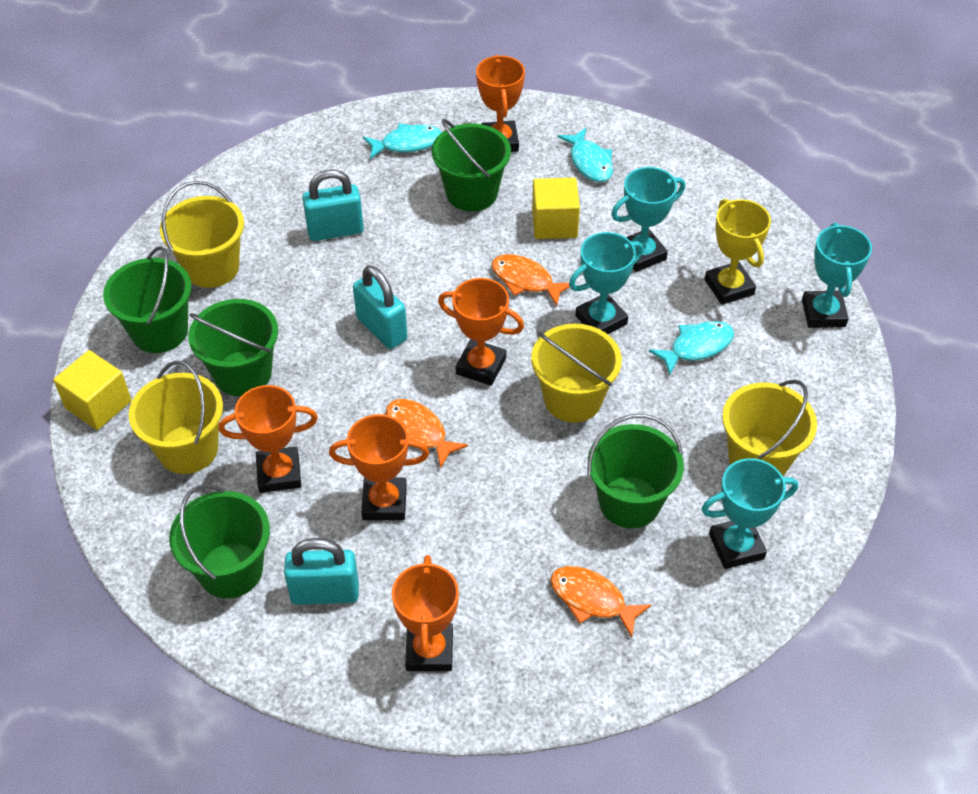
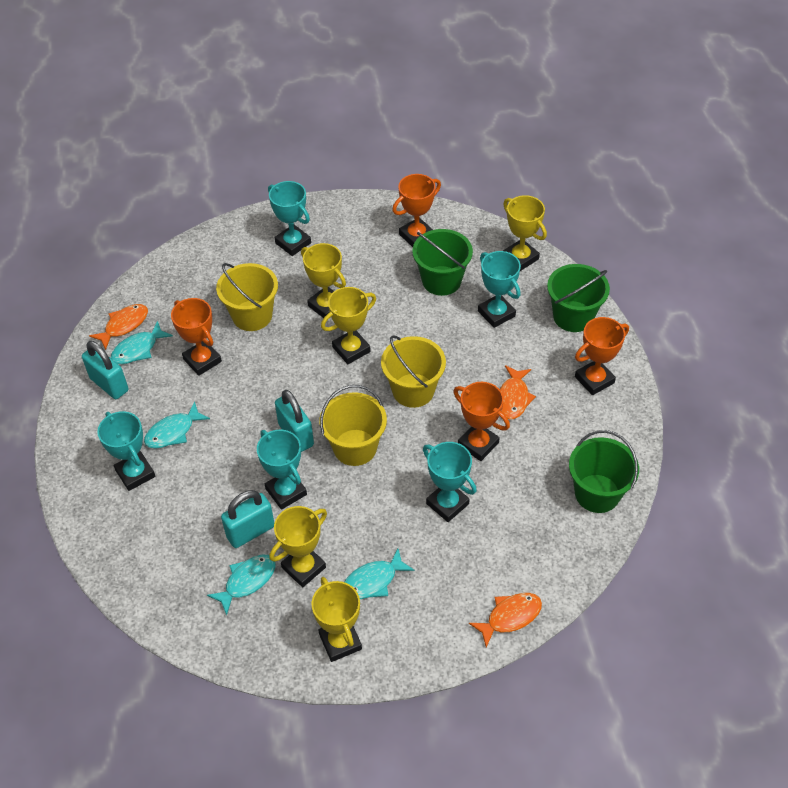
green bucket: [103,246,192,353] [169,484,270,599] [188,299,278,396] [432,119,511,212] [588,414,684,528] = 5 -> [412,229,473,296] [547,264,610,332] [569,430,639,513] = 3
orange trophy: [219,385,318,493] [329,414,429,520] [392,555,459,671] [438,278,524,386] [476,55,525,152] = 5 -> [171,298,222,376] [392,174,441,247] [453,382,510,461] [575,317,629,395] = 4
turquoise fish: [363,124,442,159] [558,128,613,182] [649,321,734,375] = 3 -> [111,321,173,364] [144,401,210,448] [207,555,276,615] [344,549,414,599] = 4
turquoise trophy: [569,232,643,334] [611,167,685,272] [701,458,798,569] [802,223,872,328] = 4 -> [97,411,156,491] [257,430,307,510] [268,181,311,256] [423,442,477,522] [478,251,521,328] = 5
yellow bucket: [129,361,223,474] [160,181,244,288] [531,324,622,423] [722,380,817,476] = 4 -> [216,263,278,331] [320,385,387,466] [381,335,446,408] = 3
yellow cube: [53,350,132,430] [532,178,580,239] = 2 -> none = 0
yellow trophy: [705,199,771,305] = 1 -> [269,506,327,587] [301,243,346,318] [311,577,362,662] [321,287,376,364] [503,195,547,271] = 5

